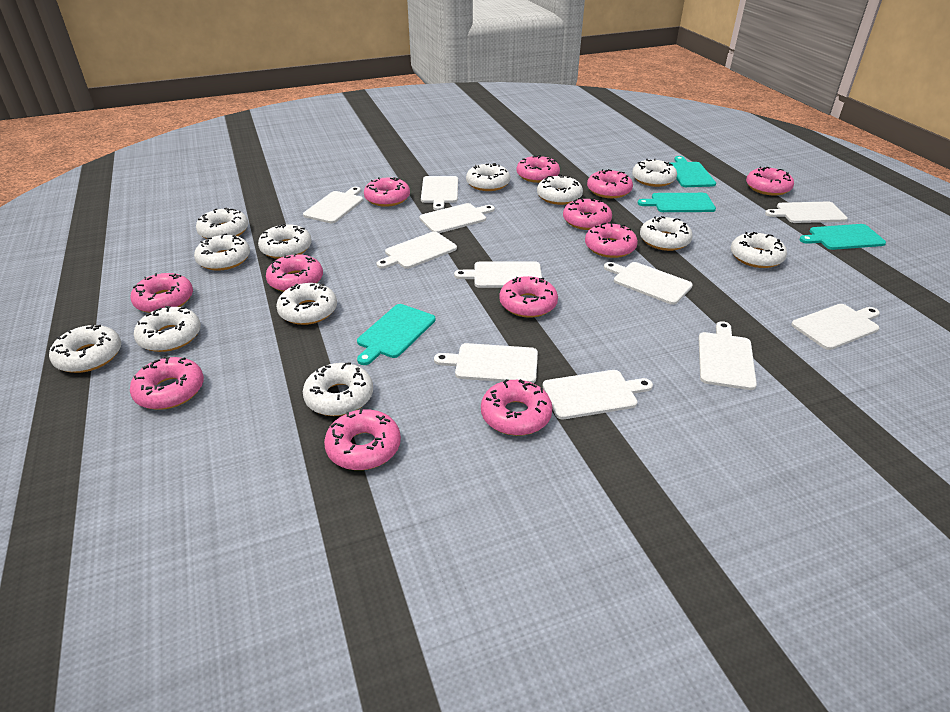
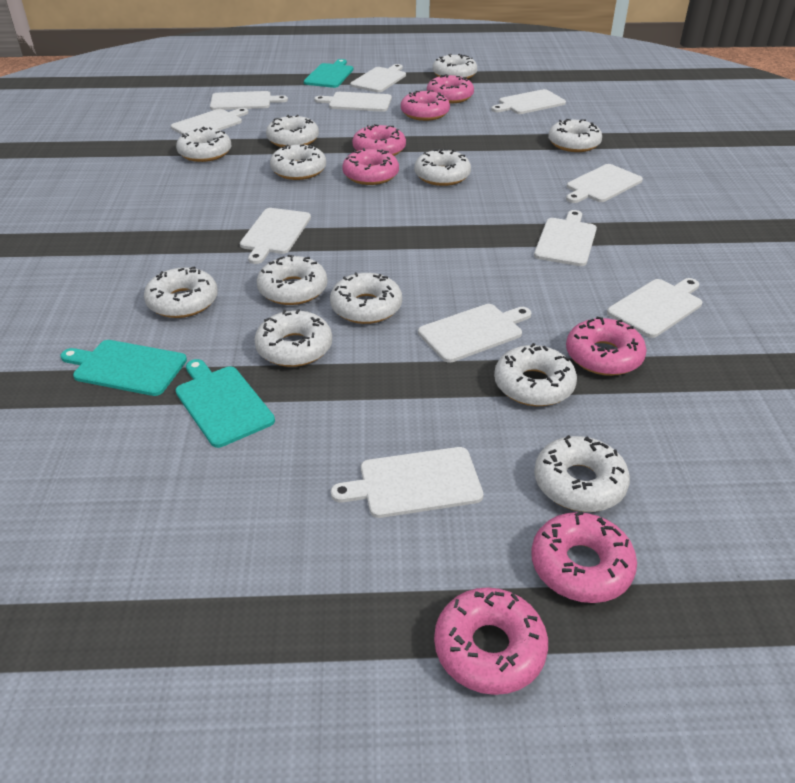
pink donut: [130,273,193,313] [130,356,204,410] [266,253,323,292] [324,409,401,470] [364,177,410,207] [481,379,553,436] [499,276,558,318] [516,155,560,183] [563,198,612,230] [585,222,638,258] [587,169,633,198] [746,167,794,196] = 12 -> [342,148,399,185] [352,124,406,156] [401,90,450,121] [427,74,474,104] [434,587,548,695] [531,511,637,603] [566,317,647,376] = 7
turquoise cutting board: [357,304,435,365] [638,193,716,212] [670,156,716,187] [799,224,886,250] = 4 -> [61,340,187,396] [176,359,275,448] [304,59,353,88] = 3

